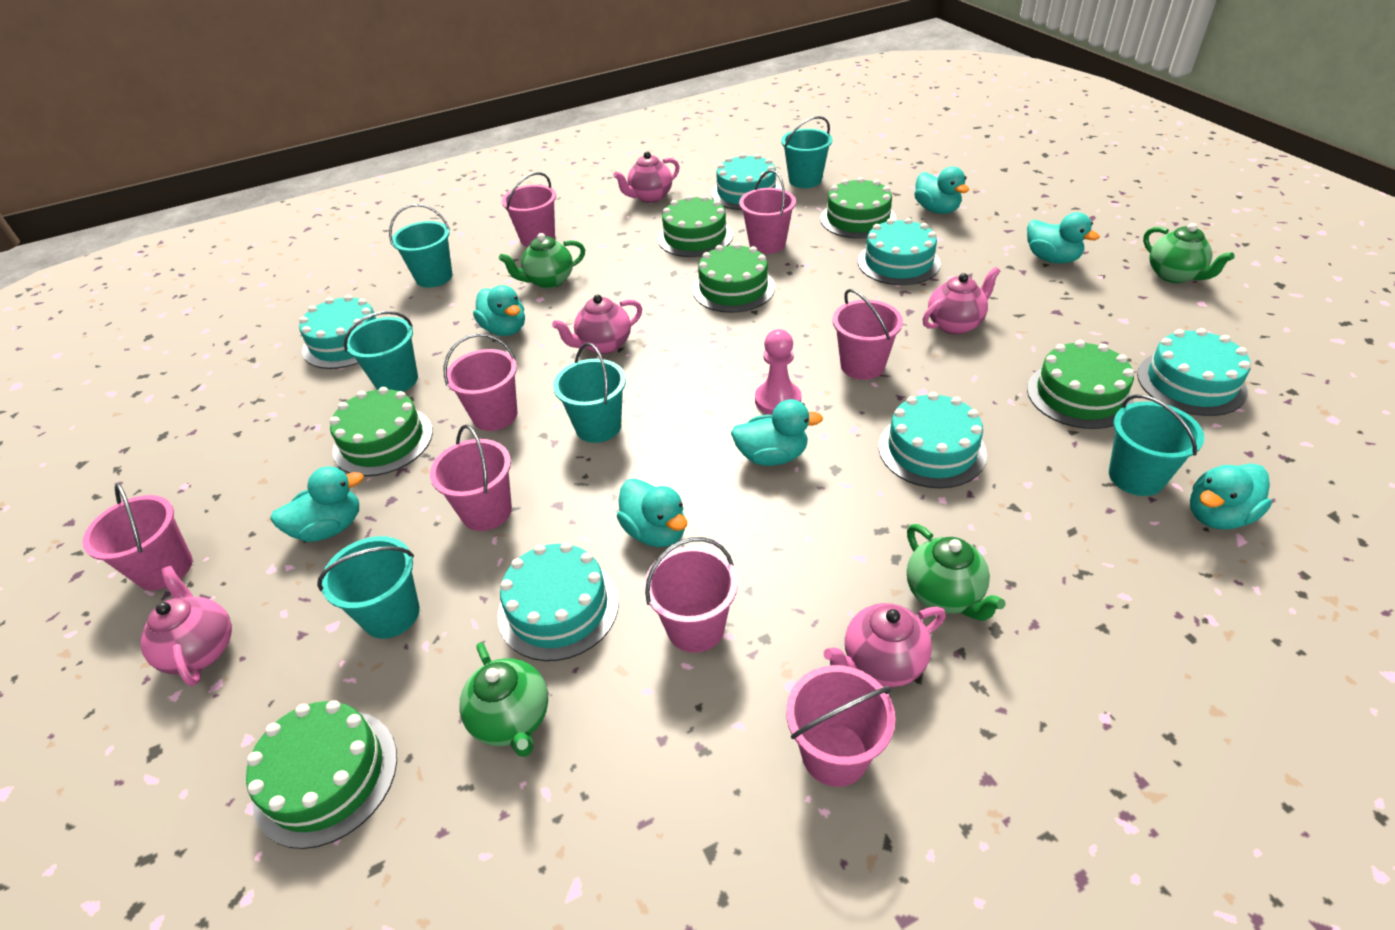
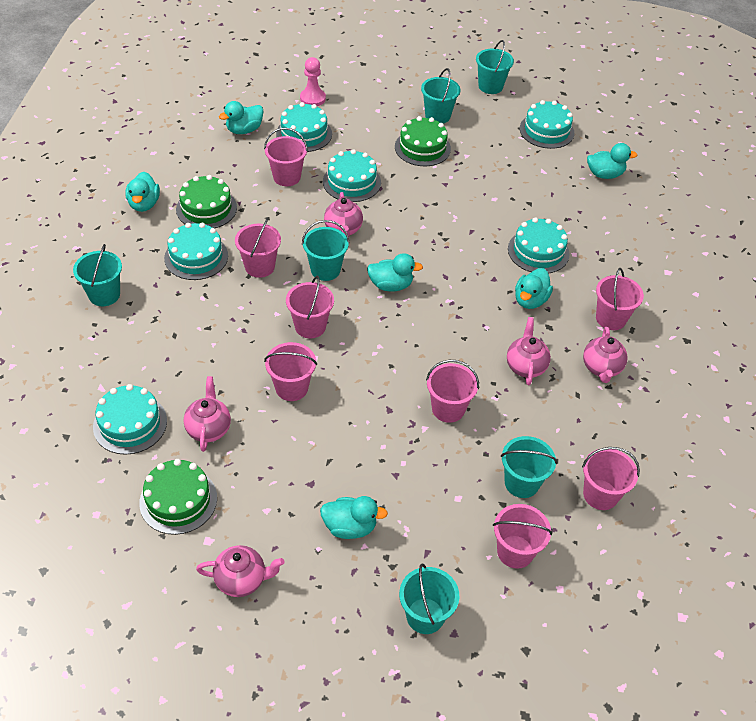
green cake: [246,700,397,849] [329,387,433,476] [658,195,733,257] [692,243,775,313] [820,177,897,239] [1027,340,1134,429] = 6 -> [139,459,217,535] [176,175,237,228] [395,116,451,166] = 3
green teapot: [459,643,548,757] [499,233,585,289] [907,524,1005,621] [1143,223,1235,283] = 4 -> none = 0
turquoise duck: [270,467,364,542] [473,285,525,336] [617,478,687,547] [731,399,823,466] [914,167,969,214] [1027,212,1100,264] [1190,463,1272,529] = 7 -> [125,172,160,212] [219,101,264,134] [320,496,388,539] [367,253,423,291] [515,268,553,309] [587,143,637,179] = 6

